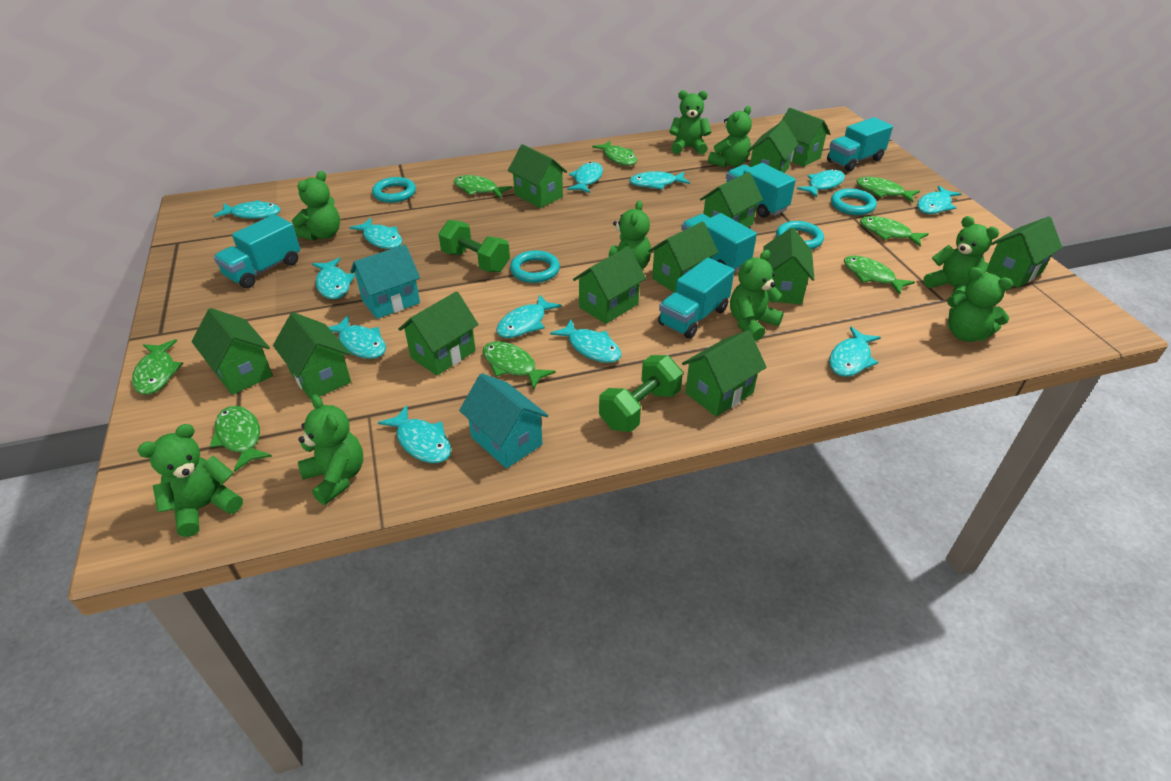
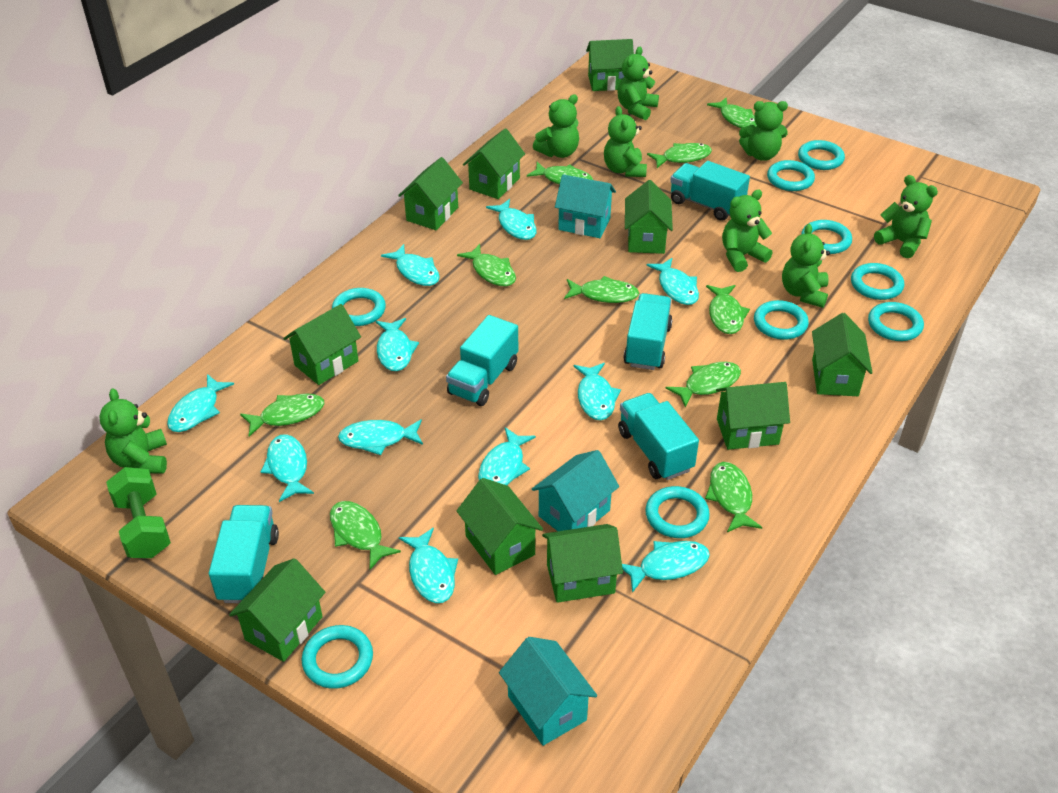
green dumbbell: [439,220,510,272] [599,355,683,432] = 2 -> [106,467,171,558] = 1
green fish: [132,339,183,395] [210,406,272,472] [454,175,512,198] [483,341,556,390] [592,141,637,166] [844,256,915,295] [856,177,920,202] [860,216,929,247] = 8 -> [240,393,324,437] [330,501,401,570] [457,244,516,286] [527,162,593,185] [564,276,639,303] [647,143,712,168] [665,362,741,408] [705,462,762,532] [706,285,750,334] [707,98,757,128] = 10
green house: [192,308,273,395] [273,312,351,400] [398,291,478,376] [508,144,567,208] [573,247,646,324] [648,221,718,293] [682,330,767,417] [700,172,763,227] [747,121,799,173] [764,228,814,305] [781,108,831,167] [986,217,1062,288] = 12 -> [229,558,325,662] [283,304,361,385] [398,157,463,230] [457,478,543,575] [463,128,525,199] [542,524,623,603] [586,39,634,91] [625,180,673,254] [716,382,790,450] [812,313,873,396] = 10
green teddy bear: [137,424,243,537] [292,171,340,241] [298,394,363,505] [609,200,651,269] [669,90,711,154] [708,106,752,167] [730,250,784,341] [923,216,999,296] [947,267,1013,342] = 9 -> [99,388,167,474] [533,94,579,158] [604,106,647,177] [618,47,659,120] [722,190,772,272] [739,101,788,161] [782,224,830,308] [874,175,938,258] = 8
turquoise fish: [214,200,281,219] [312,258,355,299] [328,315,386,359] [349,218,402,249] [378,405,451,463] [496,294,562,338] [550,320,621,363] [567,162,603,193] [630,171,690,190] [797,169,845,198] [829,327,881,377] [917,186,961,214] = 12 -> [167,374,234,432] [261,434,314,502] [338,419,423,455] [376,318,419,371] [381,244,440,286] [399,528,458,603] [478,427,536,485] [486,199,537,240] [574,363,621,420] [622,541,710,593] [646,258,699,305] = 11
turquoise house: [350,245,420,319] [459,373,549,468] = 2 -> [499,637,597,746] [532,450,619,531] [555,174,616,238] = 3
turquoise ring: [372,177,416,203] [510,250,560,283] [776,221,824,250] [831,189,877,215] = 4 -> [302,625,373,689] [332,288,386,326] [645,486,710,538] [754,300,809,340] [767,160,815,191] [798,140,845,170] [801,220,852,254] [851,263,904,300] [868,302,924,341] = 9

